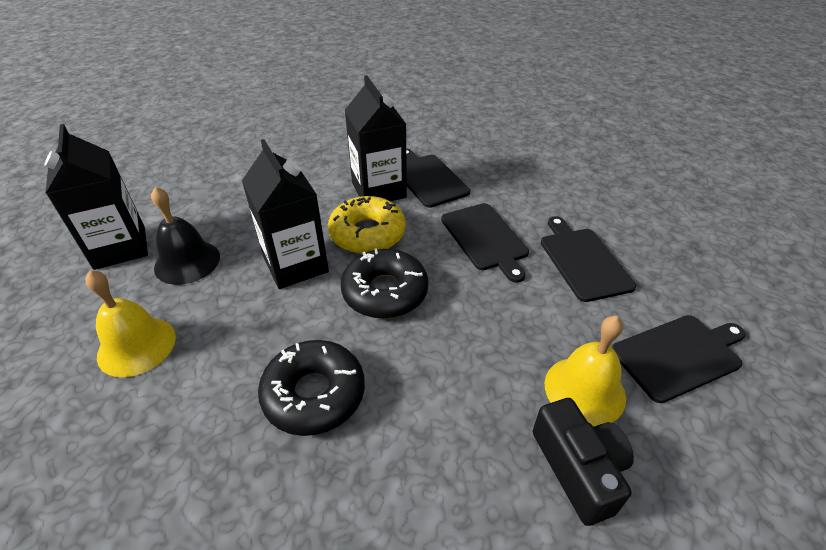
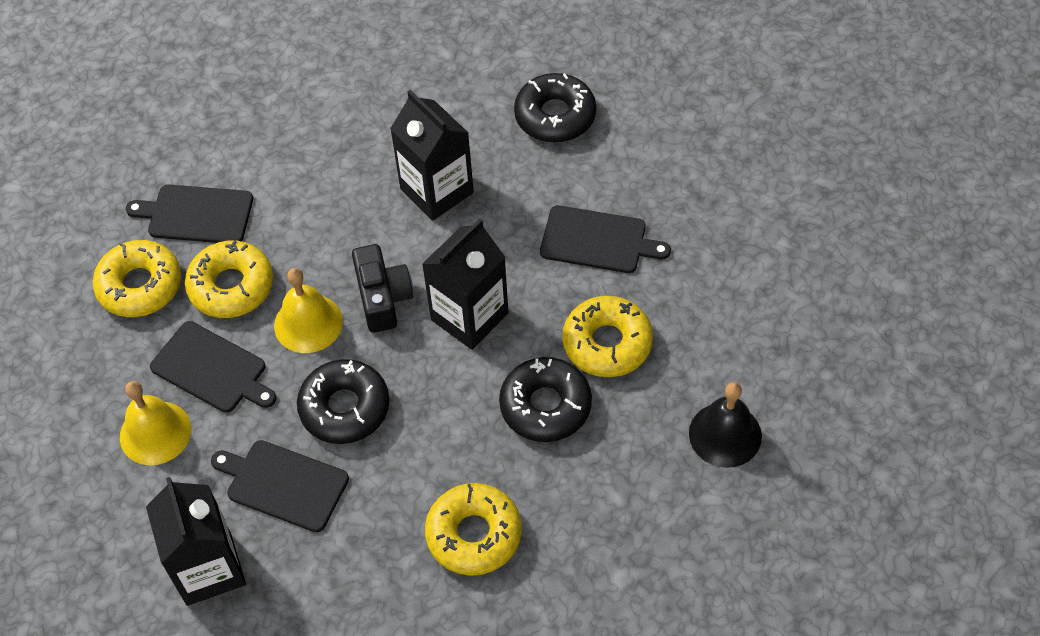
black donut: [258,340,365,436] [341,248,429,319] = 2 -> [297,359,390,444] [499,357,592,442] [514,73,596,143] = 3
yellow donut: [328,196,406,254] = 1 -> [93,240,181,317] [185,240,273,318] [425,483,522,576] [562,296,653,377] = 4

